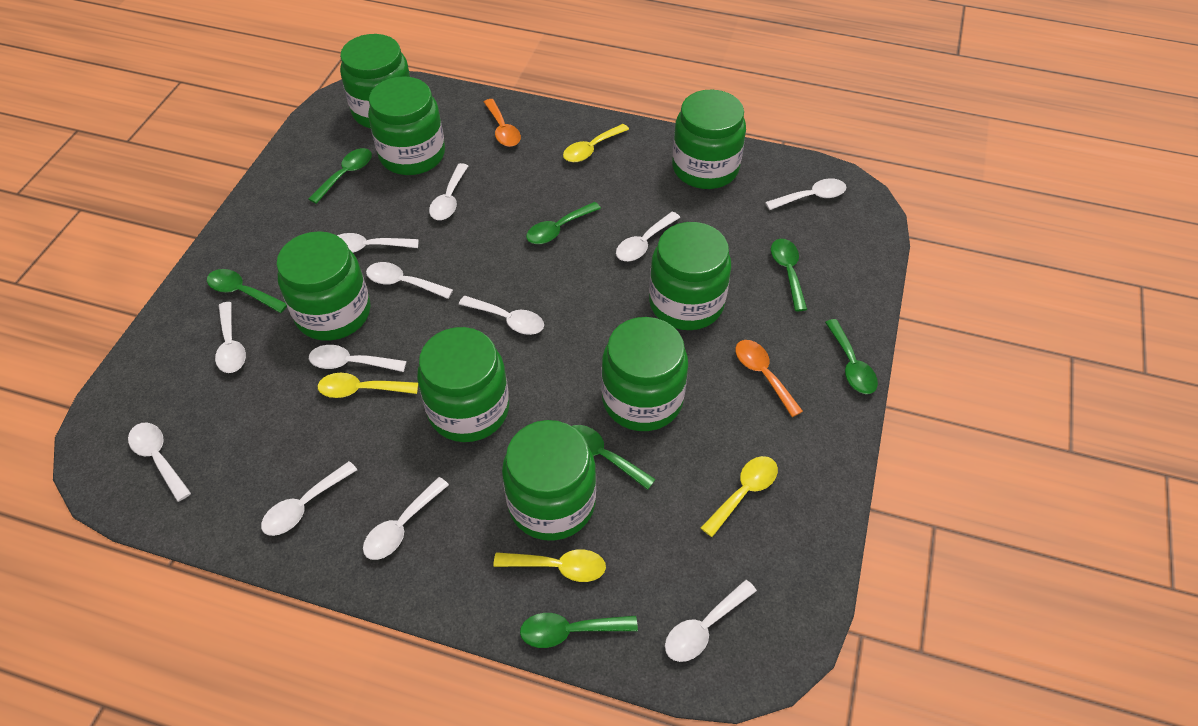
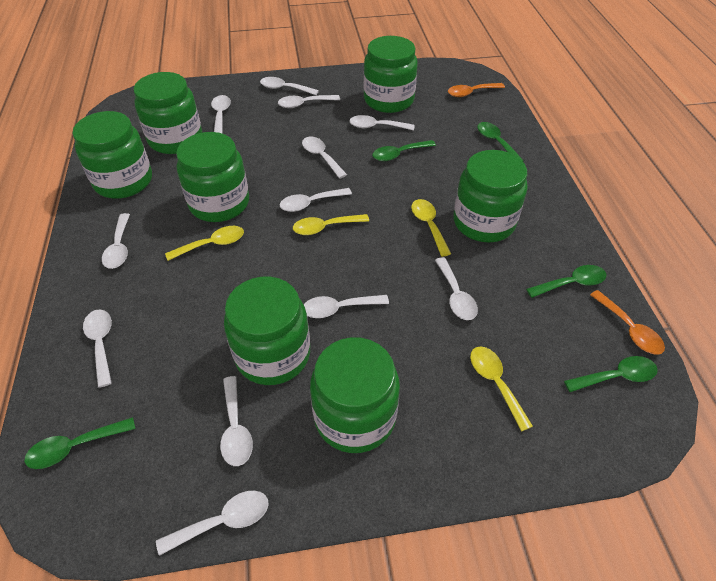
green jar: [276,231,371,341] [340,34,411,128] [368,76,445,175] [417,327,509,442] [502,420,596,541] [601,317,688,431] [649,222,731,330] [672,90,746,189] = 8 -> [73,111,152,199] [134,72,202,154] [176,132,249,222] [224,277,310,385] [310,337,400,453] [364,36,418,113] [454,150,527,242] = 7
green spoon: [207,269,287,313] [309,148,372,204] [520,613,638,648] [526,202,601,244] [572,425,656,490] [771,239,807,311] [825,319,878,394] = 7 -> [24,417,135,469] [372,140,436,161] [477,122,524,162] [526,265,606,298] [564,356,658,392] = 5

